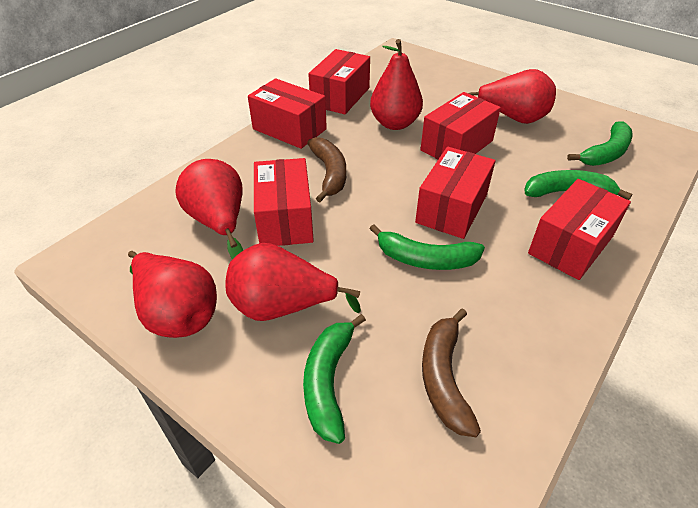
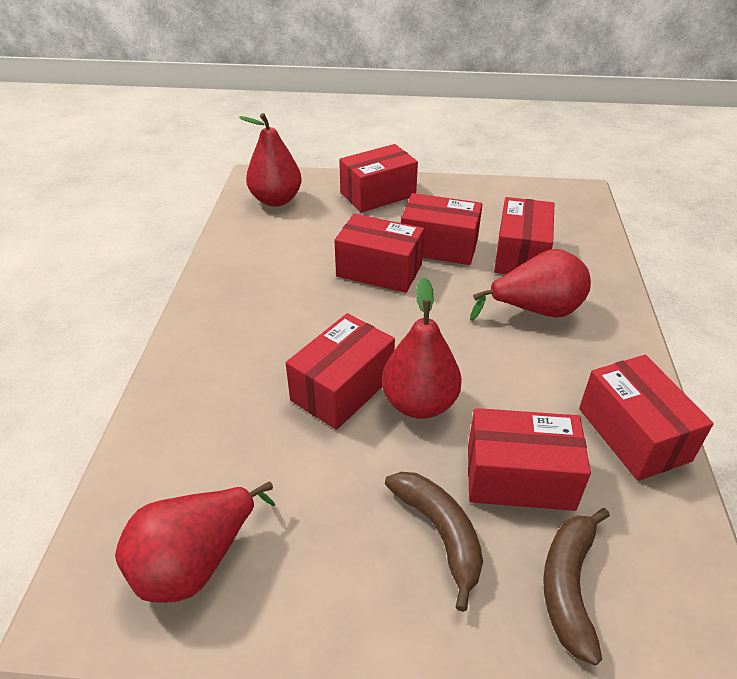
green banana: [303,314,366,444] [370,224,485,270] [525,170,632,200] [567,121,633,166] = 4 -> none = 0
red box: [248,78,327,149] [254,158,314,246] [308,49,370,114] [415,147,496,239] [420,92,501,159] [528,179,631,280] = 6 -> [286,313,395,430] [334,214,424,293] [339,144,418,212] [401,193,483,265] [468,408,591,511] [494,197,554,274] [579,355,714,481] = 7
red pear: [128,251,217,338] [175,159,243,259] [225,243,361,321] [370,39,423,130] [468,69,556,124] = 5 -> [115,481,275,603] [239,113,302,206] [382,277,462,419] [470,249,591,321] = 4

